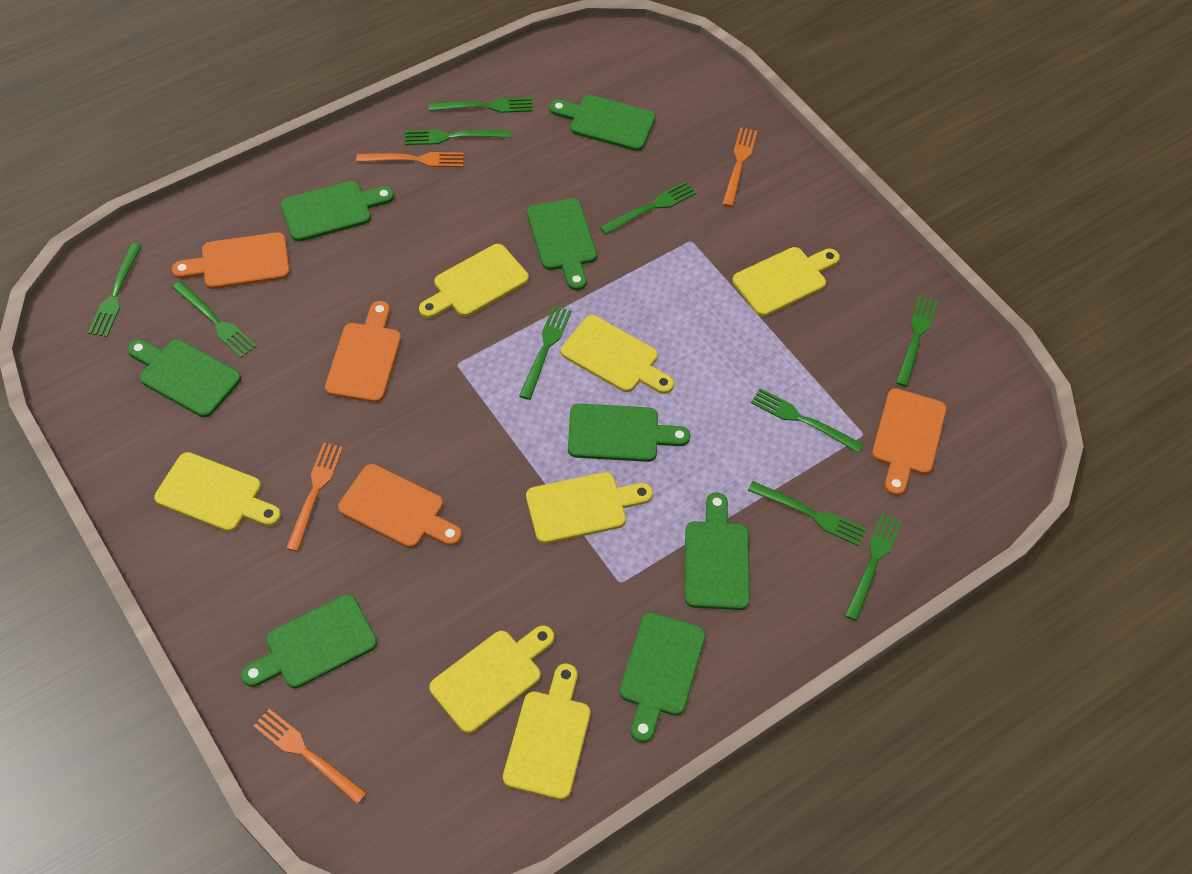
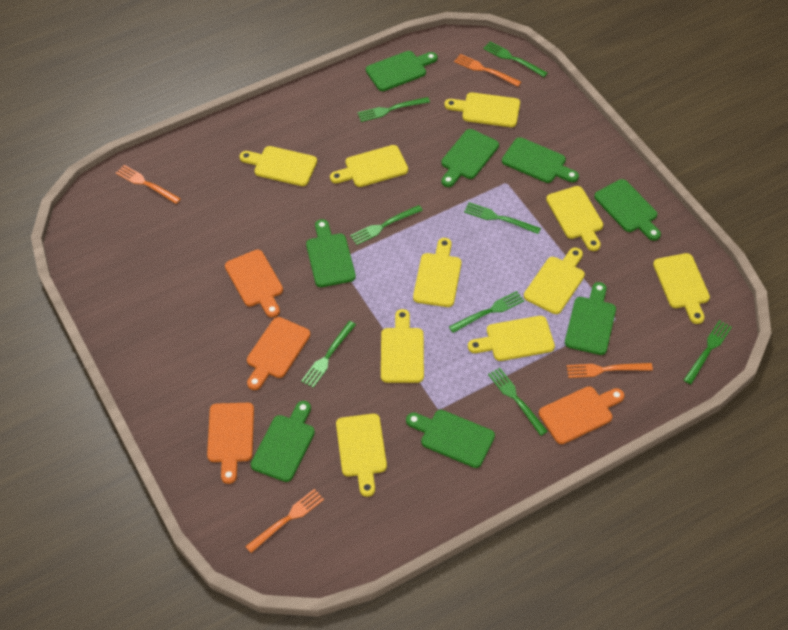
green fork: [88,243,142,337] [172,281,257,358] [405,130,510,145] [429,97,533,113] [519,305,572,400] [600,181,696,235] [748,481,867,546] [751,388,863,453] [845,513,902,621] [896,295,938,387] = 10 -> [301,321,356,388] [350,205,423,245] [357,97,430,122] [449,291,524,333] [464,202,541,234] [483,41,548,77] [488,368,548,436] [684,320,732,384] = 8
yellow cutting board: [154,452,281,532] [419,244,529,318] [429,625,554,733] [503,664,591,800] [526,472,653,544] [561,315,674,394] [732,247,840,316] = 7 -> [239,146,317,186] [330,145,408,187] [336,414,387,497] [381,309,424,383] [413,238,462,307] [444,92,520,127] [468,316,555,361] [524,248,585,314] [546,186,603,251] [653,253,710,324] = 10

